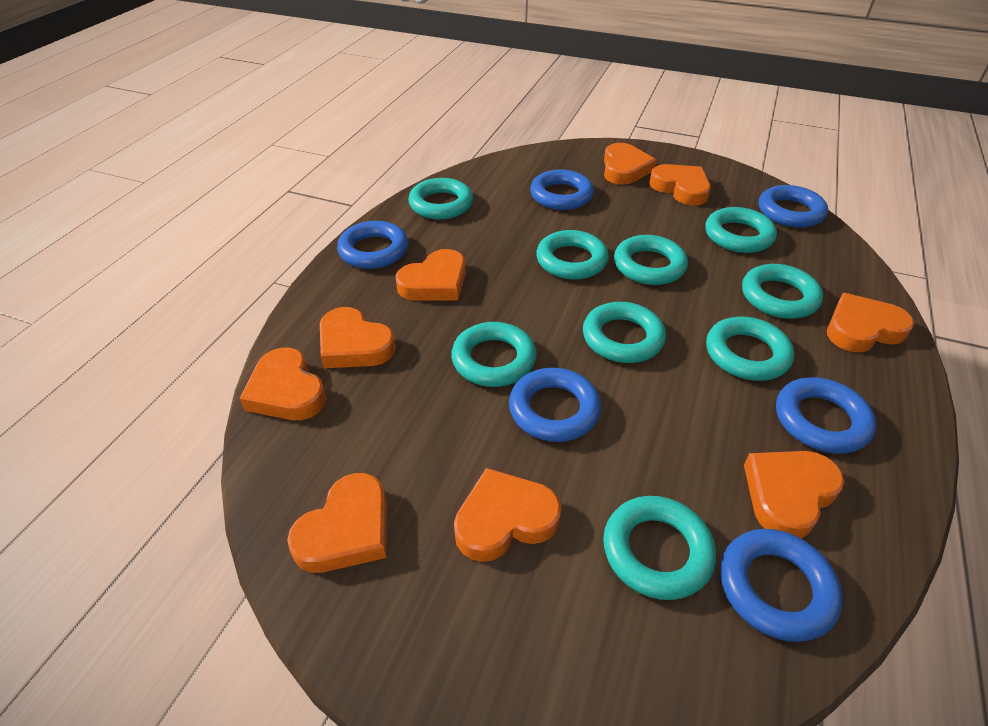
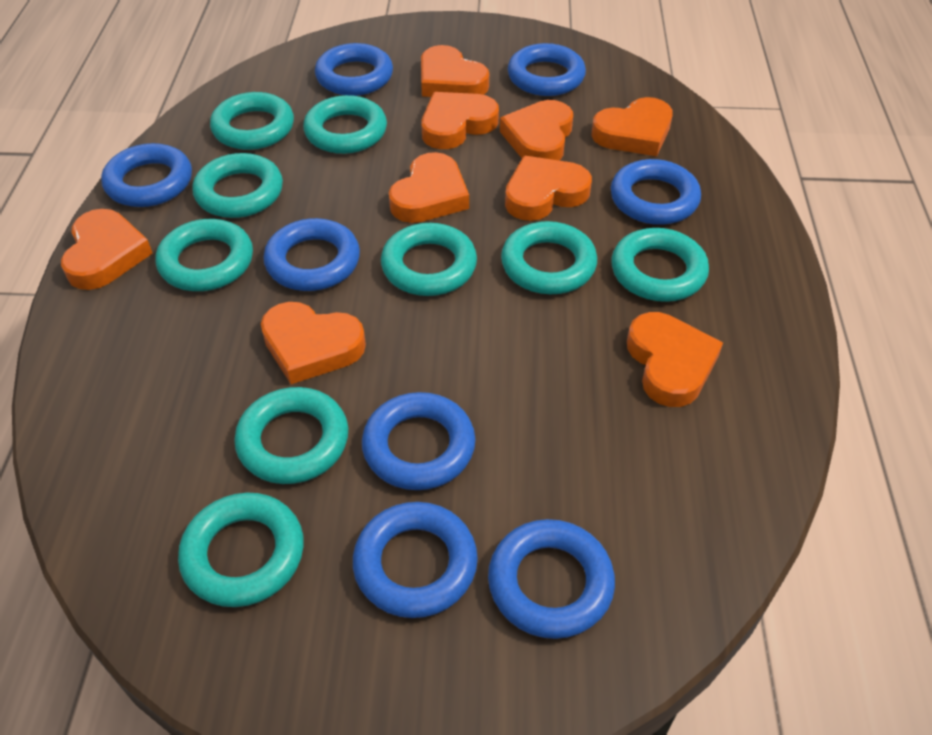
blue ring: [337,221,408,269] [509,368,601,442] [530,170,594,210] [720,529,843,642] [759,185,828,228] [776,377,876,454] = 6 -> [101,143,192,207] [263,218,360,291] [315,43,393,96] [353,502,478,618] [362,392,475,490] [488,519,615,639] [508,43,586,96] [611,159,701,225] = 8

